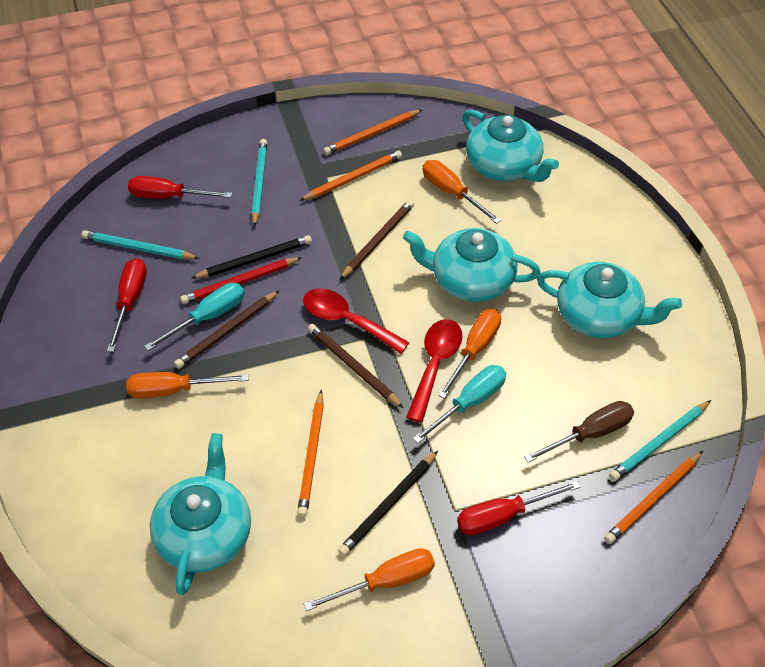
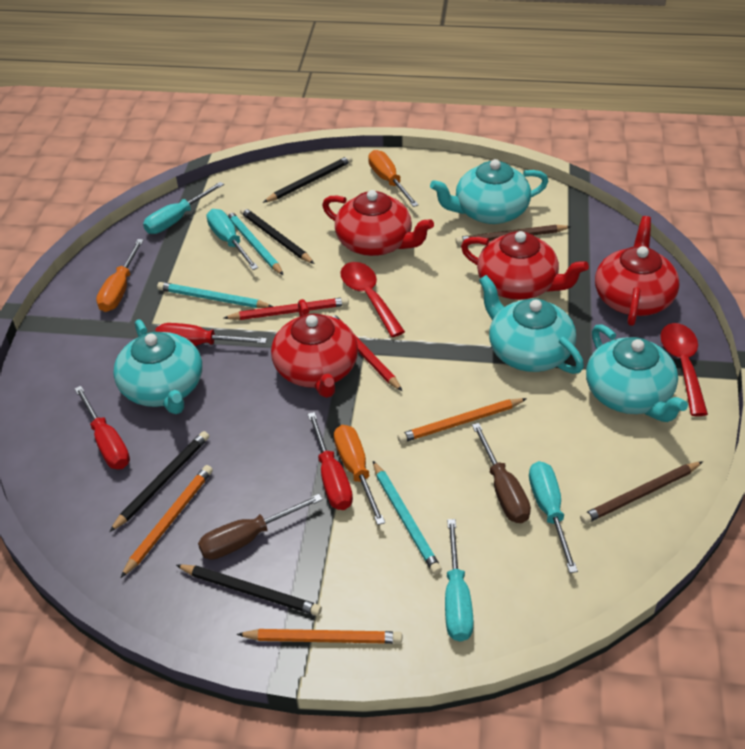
black pencil: [192,235,312,278] [338,451,438,556] = 2 -> [109,431,209,532] [176,564,322,616] [240,207,315,264] [263,155,352,203] = 4
brown pencil: [174,291,279,369] [308,324,403,408] [340,200,414,280] = 3 -> [455,225,571,245] [580,461,703,524] = 2
brown screwdriver: [524,401,634,463] = 1 -> [198,494,323,560] [472,423,531,523] = 2
orange pencil: [297,390,324,517] [299,151,402,201] [323,110,422,155] [604,451,703,544] = 4 -> [121,465,213,578] [237,629,402,644] [398,398,527,443] = 3
orange screwdriver: [126,372,248,398] [304,548,435,611] [423,160,501,224] [438,309,501,399] = 4 -> [96,239,144,312] [334,425,385,525] [368,150,419,207] = 3
red pencil: [180,257,302,304] = 1 -> [224,297,349,320] [327,312,402,391] = 2
red teapot: none = 0 -> [271,299,358,398] [322,190,434,256] [461,231,589,300] [595,216,679,326] = 4
turquoise screwdriver: [144,283,244,351] [413,365,506,444] = 2 -> [143,182,224,234] [207,209,258,270] [445,519,474,642] [529,461,578,573] = 4

